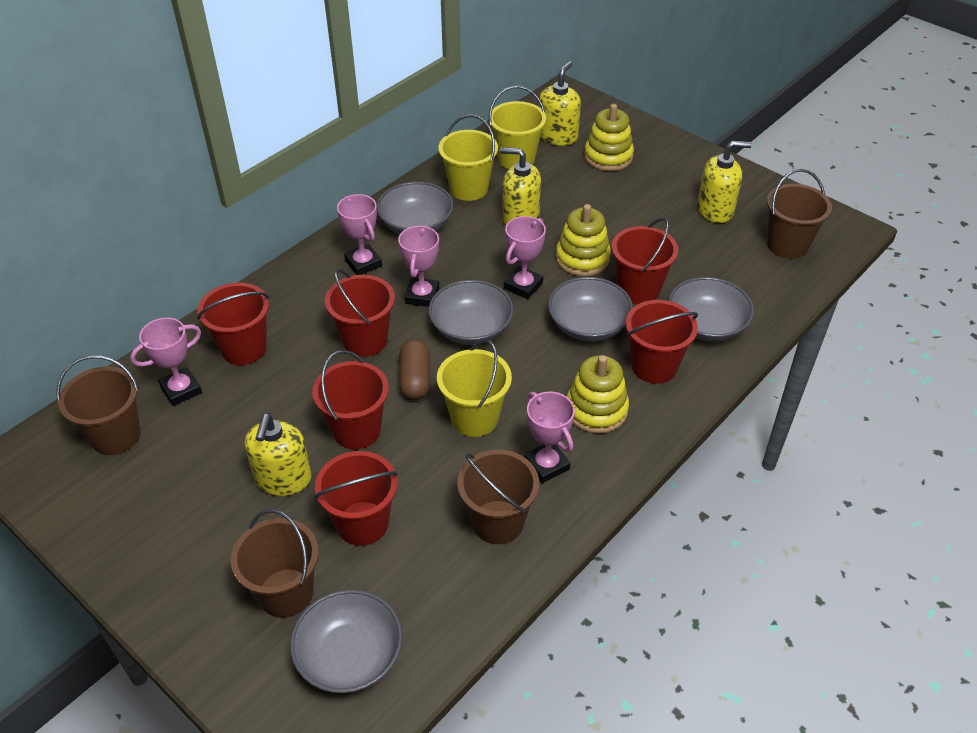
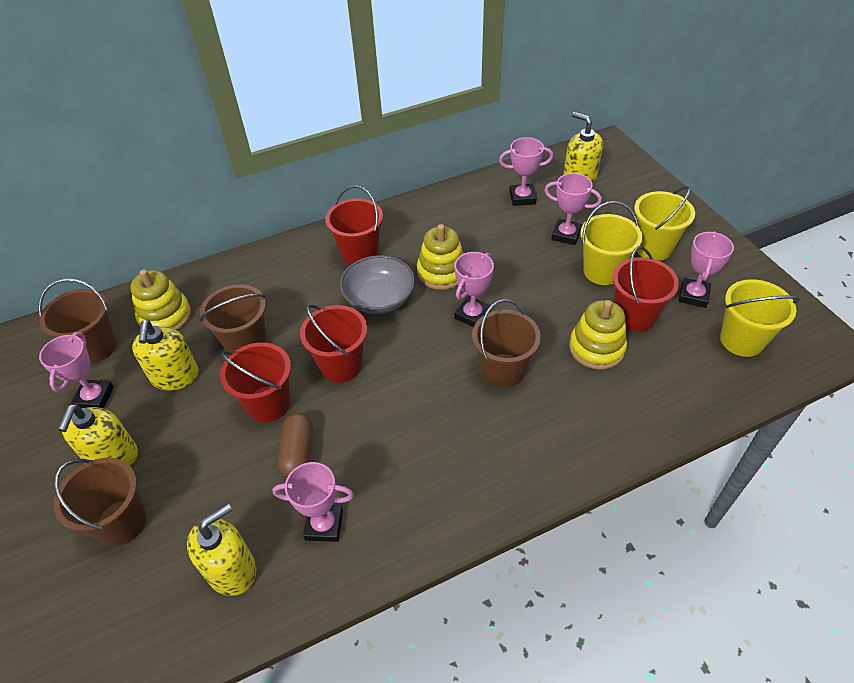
grey bowl: [290,590,402,693] [377,182,454,234] [428,280,514,345] [548,277,633,342] [669,277,754,342] = 5 -> [340,255,415,314] = 1
pink trophy: [130,318,202,406] [337,194,382,275] [398,225,439,307] [504,216,546,299] [524,392,575,483] = 5 -> [39,332,114,409] [273,462,354,542] [454,252,494,327] [499,137,553,206] [544,173,602,245] [678,231,734,308] = 6
red bucket: [197,282,269,365] [312,350,389,449] [314,451,398,546] [325,269,395,357] [612,218,678,304] [626,300,698,384] = 6 -> [220,342,291,423] [300,304,367,383] [325,186,383,265] [613,246,679,332] = 4

